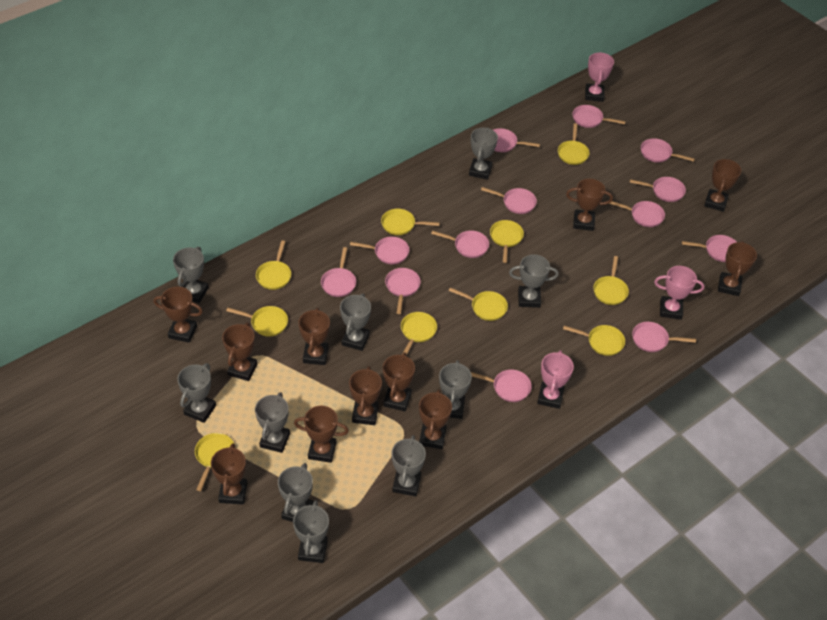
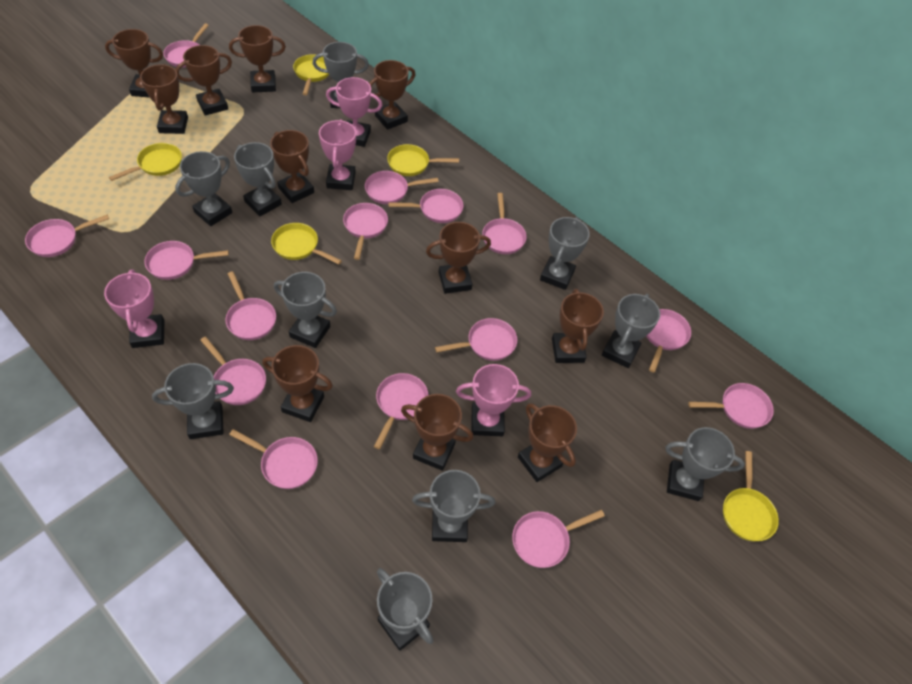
pink pan: [321,247,356,297] [350,237,409,264] [385,268,421,314] [431,230,489,258] [471,370,532,402] [481,187,537,214] [493,128,540,152] [573,105,626,128] [609,201,665,227] [630,177,686,202] [632,322,696,352] [641,138,695,163] [682,235,737,262] = 13 -> [25,215,109,257] [144,241,229,280] [163,23,209,68] [200,337,266,405] [225,271,276,340] [229,429,318,489] [343,203,388,260] [365,171,439,204] [374,373,428,449] [388,189,463,223] [435,318,517,361] [482,193,527,254] [512,510,605,568] [646,309,691,372] [688,383,774,429] = 15
pink trophy: [537,350,574,409] [585,52,614,102] [654,266,705,320] = 3 -> [104,270,164,348] [319,119,356,190] [326,77,383,147] [456,364,531,436] = 4
yellow pan: [195,433,234,491] [226,306,288,337] [256,240,291,290] [381,209,440,235] [401,312,437,354] [449,287,508,321] [490,220,524,263] [558,123,590,165] [563,325,625,356] [593,256,629,305] = 10 -> [109,143,182,181] [271,223,342,265] [293,54,329,95] [387,144,459,176] [723,451,779,541] = 5

